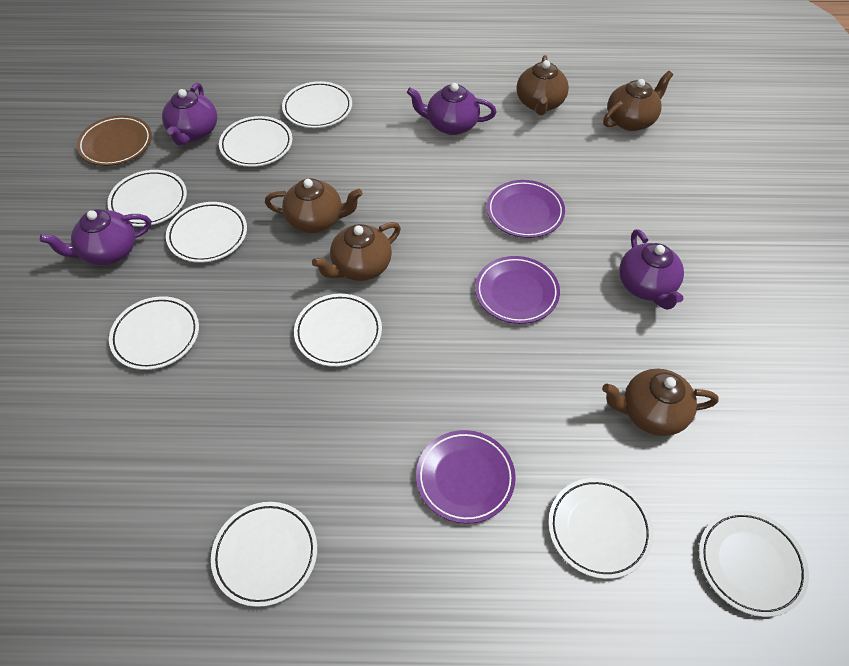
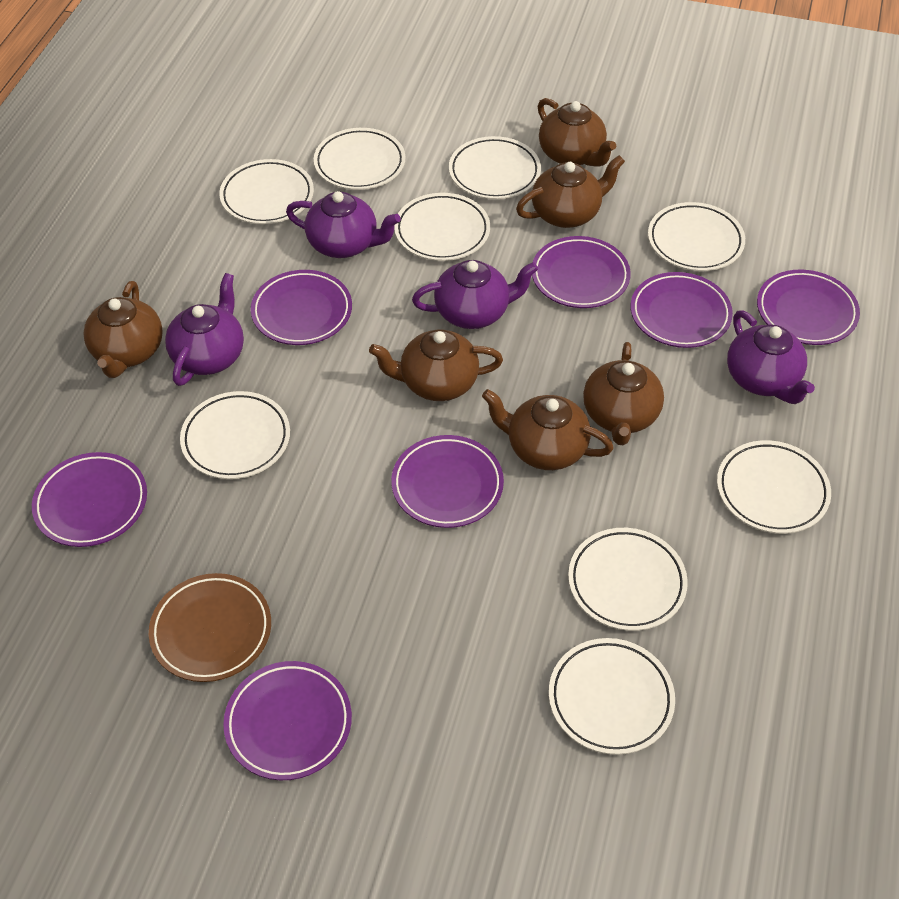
brown teapot: [265,178,363,233] [312,222,401,281] [516,55,569,115] [602,369,719,436] [603,71,673,131] = 5 -> [83,281,163,378] [369,329,503,401] [482,389,613,470] [516,155,625,228] [538,98,616,167] [583,342,664,445] = 6
purple plate: [416,430,516,524] [475,256,560,324] [487,180,565,238] = 3 -> [32,452,147,547] [223,661,352,780] [251,270,352,345] [391,435,504,528] [532,236,631,308] [631,272,733,348] [757,270,860,345] = 7

